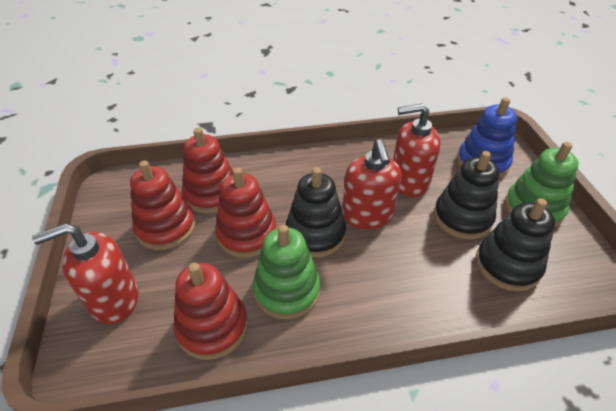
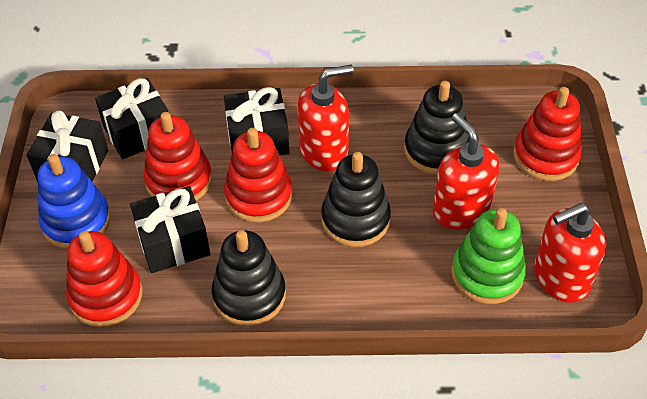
black gift: none = 0 -> [27,110,108,182] [95,78,169,159] [130,186,210,273] [224,87,290,155] = 4
green stacking toy: [253,224,321,320] [505,142,579,227] = 2 -> [451,208,526,304] = 1

